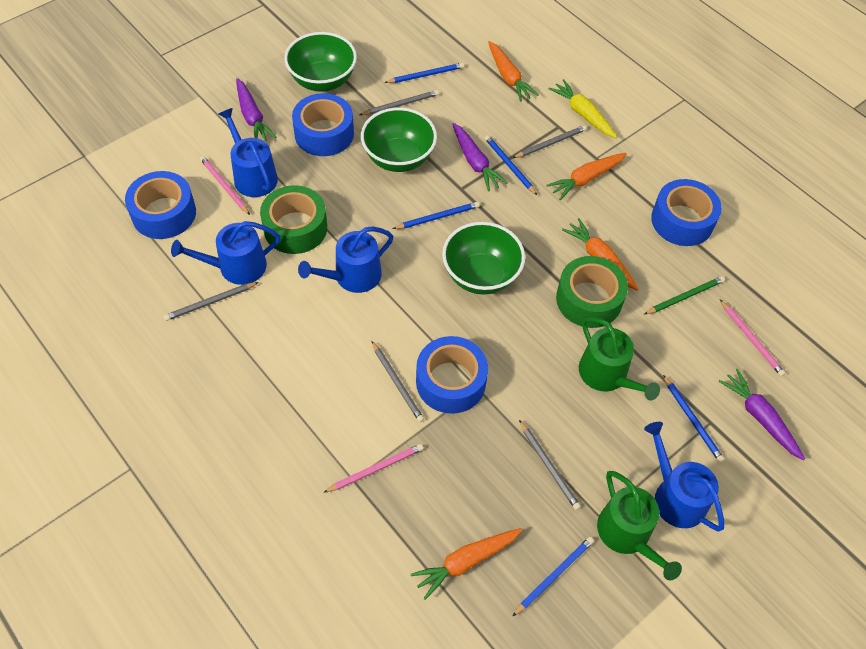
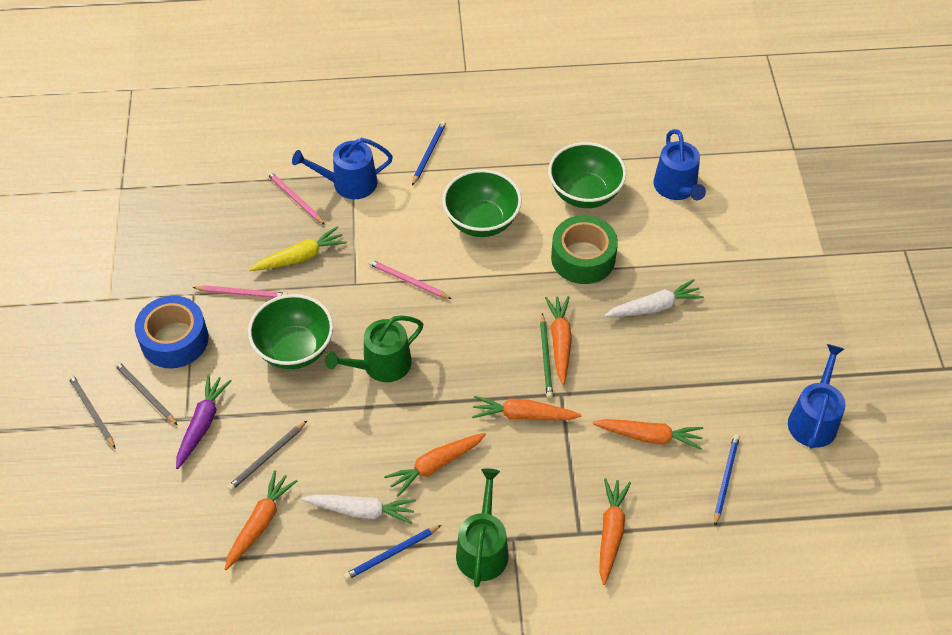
blue pencil: [384,63,464,83] [393,202,480,229] [485,135,537,195] [512,537,594,617] [663,375,724,462] = 5 -> [344,525,442,580] [412,121,446,186] [714,434,740,526] = 3
blue tape: [125,171,196,239] [292,93,354,156] [416,336,488,414] [651,179,722,246] = 4 -> [135,296,209,368] = 1
blue watering can: [171,221,280,285] [219,108,278,197] [298,227,393,293] [644,422,724,532] = 4 -> [292,138,393,199] [653,129,706,200] [788,344,846,449] = 3
green tape: [260,185,327,254] [556,256,628,328] = 2 -> [551,215,618,284] = 1
grey pencil: [164,282,259,321] [360,90,439,115] [372,341,424,422] [513,125,587,158] [519,420,581,510] = 5 -> [68,374,115,448] [114,361,177,425] [227,421,307,491] = 3
orange carrot: [411,528,522,600] [488,41,539,102] [546,153,627,200] [562,218,639,291] = 4 -> [225,470,297,570] [384,433,486,497] [472,396,582,420] [545,296,572,385] [593,419,703,450] [599,478,631,585] = 6
purple carrot: [236,78,276,141] [452,123,508,191] [718,369,805,461] = 3 -> [176,374,232,469] = 1
white carrot: none = 0 -> [302,494,416,524] [604,279,704,317] = 2

